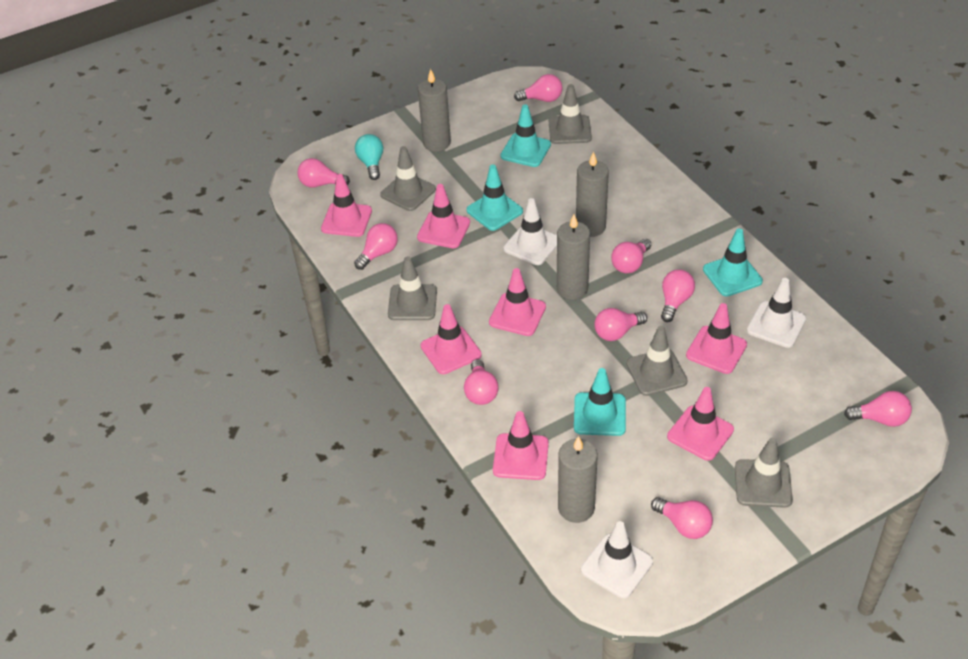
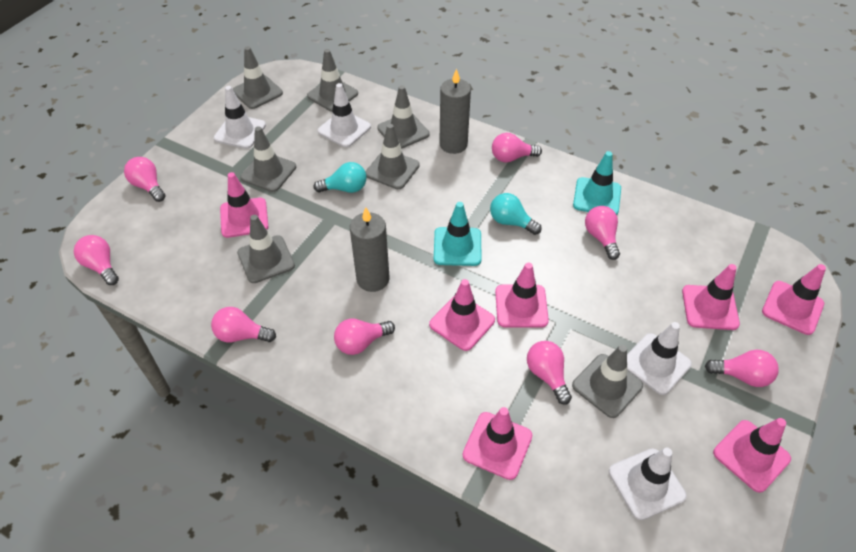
grey candle: [418,69,451,152] [557,215,590,300] [558,436,598,523] [576,152,609,237] = 4 -> [350,207,390,292] [439,68,471,154] = 2
grey traffic cone: [380,146,436,211] [388,256,437,320] [549,84,592,144] [626,326,688,396] [735,438,793,508] = 5 -> [233,46,283,109] [237,215,295,283] [240,126,296,192] [307,49,358,112] [366,124,420,189] [377,85,429,149] [572,345,643,418] = 7
pink light bulb: [297,158,350,188] [354,223,398,270] [464,359,499,405] [514,74,562,102] [594,308,647,341] [611,239,651,273] [651,497,713,539] [661,269,695,322] [844,391,912,427] = 9 -> [74,235,119,285] [124,157,166,202] [211,307,276,343] [334,319,395,355] [492,133,542,162] [527,341,572,405] [585,206,620,260] [705,350,779,387] = 8
turquoise light bulb: [355,134,383,180] = 1 -> [314,162,367,193] [490,193,542,235] = 2
turquoise traffic cone: [466,165,523,231] [500,104,551,167] [574,368,626,436] [703,228,763,296] = 4 -> [434,202,482,266] [573,151,621,215] = 2
white traffic cone: [503,198,557,265] [581,521,653,598] [747,278,806,348] = 3 -> [214,86,266,149] [318,83,371,147] [609,448,686,520] [627,322,692,395] = 4

